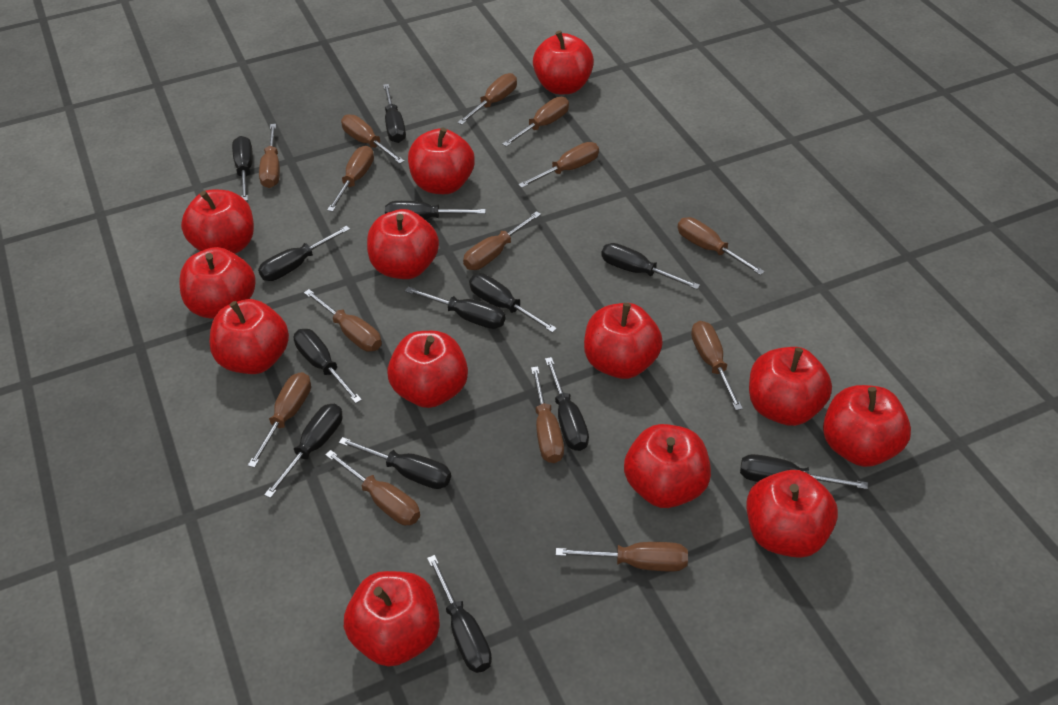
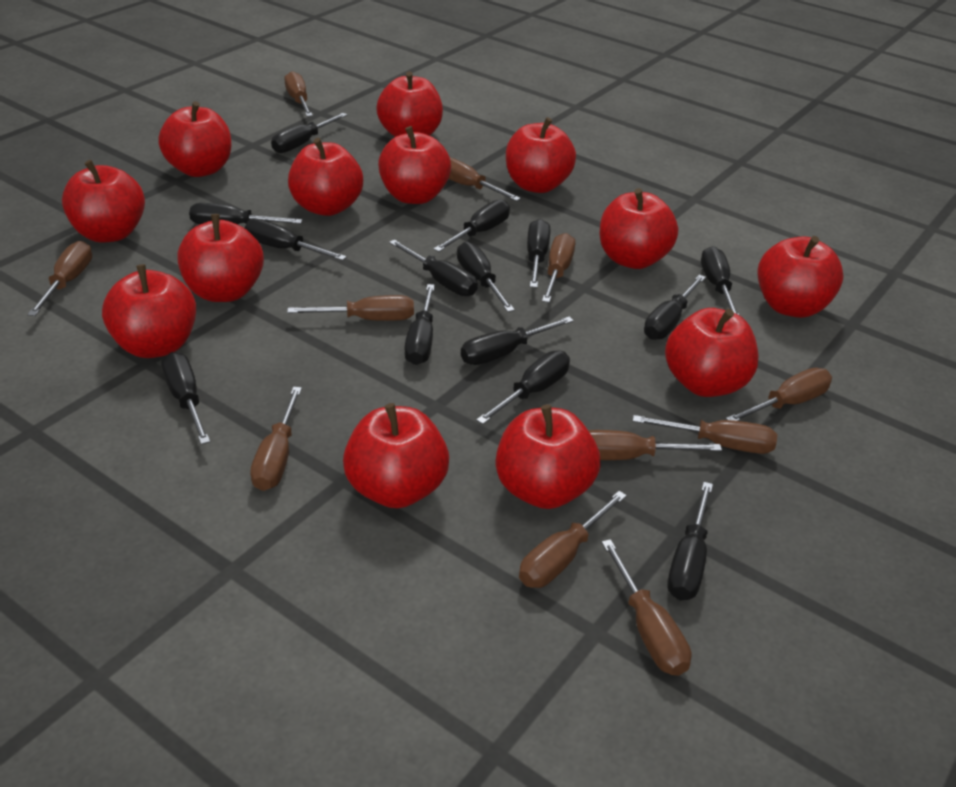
black screwdriver: [232,136,253,201] [258,225,350,281] [264,404,342,498] [294,329,362,403] [339,437,451,489] [383,84,406,143] [385,201,486,220] [405,287,506,329] [427,555,492,673] [469,274,557,333] [545,357,589,451] [601,243,700,289] [740,454,868,489] = 13 -> [162,352,210,445] [189,203,302,225] [245,219,347,261] [271,113,347,153] [389,240,478,296] [404,284,435,365] [433,199,510,252] [457,242,515,312] [461,316,574,365] [476,351,570,424] [527,219,550,288] [644,275,706,340] [667,482,713,600] [701,246,739,315] = 14
brown screwdriver: [248,372,311,468] [259,124,280,188] [304,289,382,351] [325,450,420,525] [327,146,374,212] [341,114,404,164] [458,73,517,125] [463,211,541,270] [502,97,569,147] [518,142,599,188] [531,366,564,463] [556,542,688,571] [678,217,765,275] [691,321,743,410] = 14 -> [27,241,92,316] [250,387,302,491] [284,71,313,117] [287,295,414,321] [448,157,521,201] [519,491,627,588] [542,233,575,303] [588,430,722,460] [601,539,691,676] [633,415,777,454] [726,368,832,421] = 11

